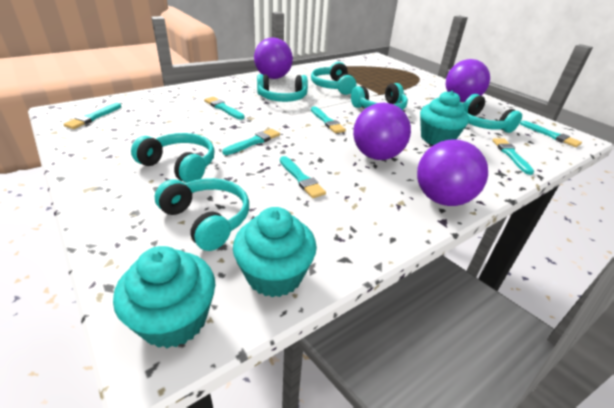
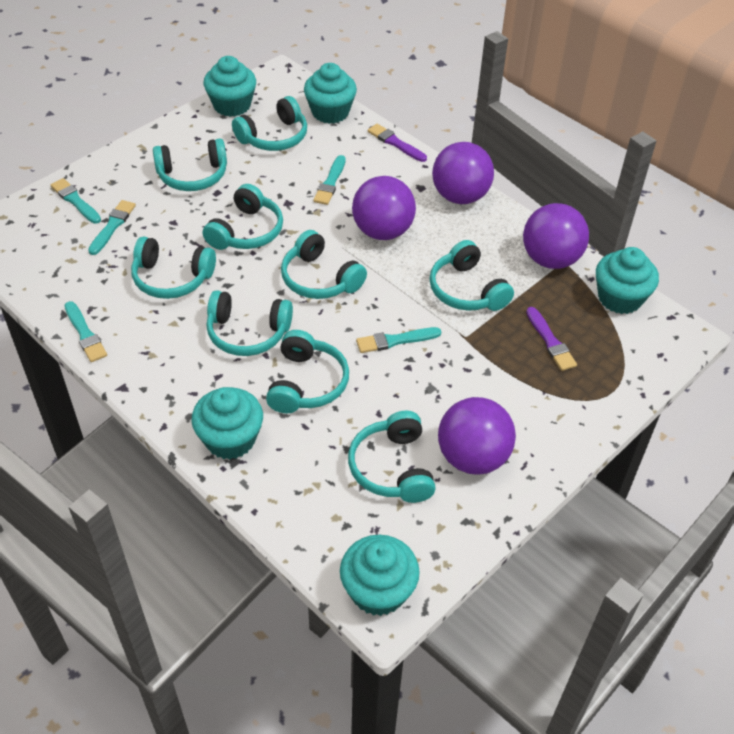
purple brush: none = 0 -> [368,124,427,162] [526,307,577,371] = 2
turquoise brush: [64,103,121,129] [204,97,245,120] [222,129,280,155] [280,156,326,198] [311,106,346,133] [492,138,534,175] [520,121,582,147] = 7 -> [50,178,101,224] [65,301,107,362] [88,200,136,255] [313,155,346,205] [356,327,441,353] = 5
turquoise cupcake: [113,246,216,348] [233,207,317,297] [420,91,469,145] = 3 -> [191,387,263,459] [204,56,256,117] [304,63,357,124] [340,535,420,616] [596,247,659,314] = 5
turquoise headphones: [131,133,215,183] [155,178,249,251] [257,74,308,102] [311,62,356,95] [351,83,408,110] [462,94,522,133] = 6 -> [131,236,216,299] [153,138,227,191] [203,184,283,250] [206,290,293,356] [232,96,307,151] [266,330,349,413] [281,230,367,299] [348,411,436,503] [429,240,514,311] = 9

